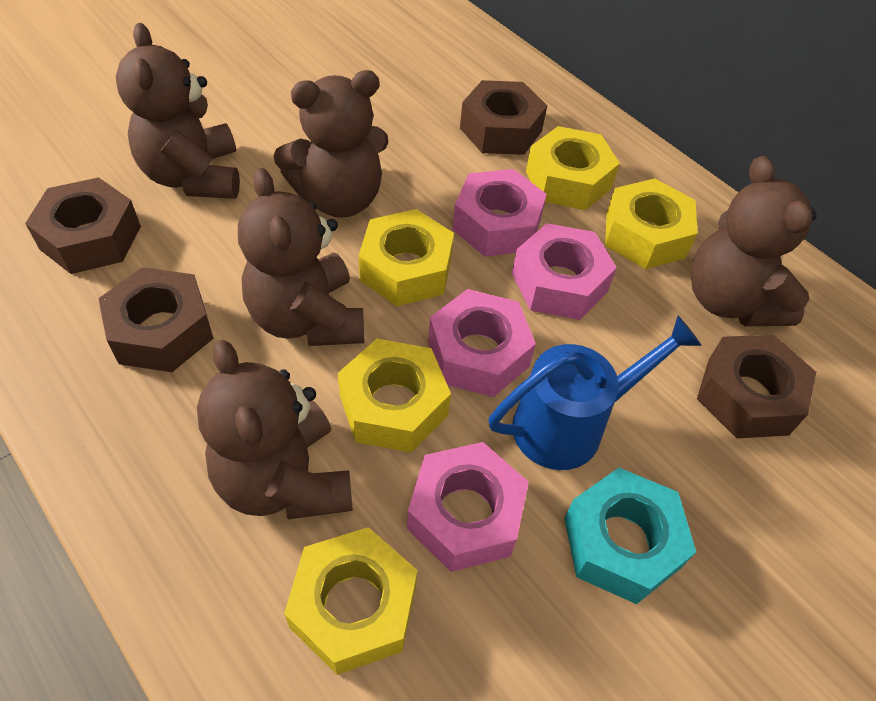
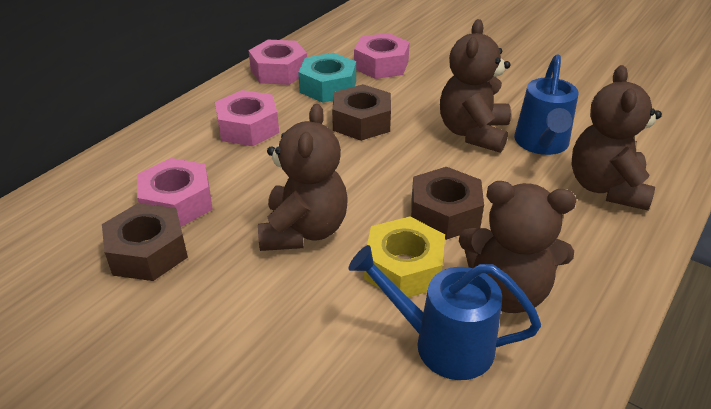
blue watering can: [489,316,702,470] = 1 -> [348,245,541,380] [514,55,579,155] = 2
brown nut: [25,177,141,274] [98,267,214,372] [460,80,547,155] [697,335,816,438] = 4 -> [102,203,188,281] [332,84,391,141] [411,167,484,240] = 3
brown teddy bear: [116,23,240,199] [197,340,353,519] [238,168,364,346] [274,70,389,218] [691,156,816,326] = 5 -> [258,104,348,251] [440,19,511,153] [459,181,576,313] [572,65,662,211] = 4
yellow nut: [284,527,418,675] [338,339,451,453] [359,209,454,306] [526,126,620,210] [605,178,698,269] = 5 -> [364,216,445,298] = 1

